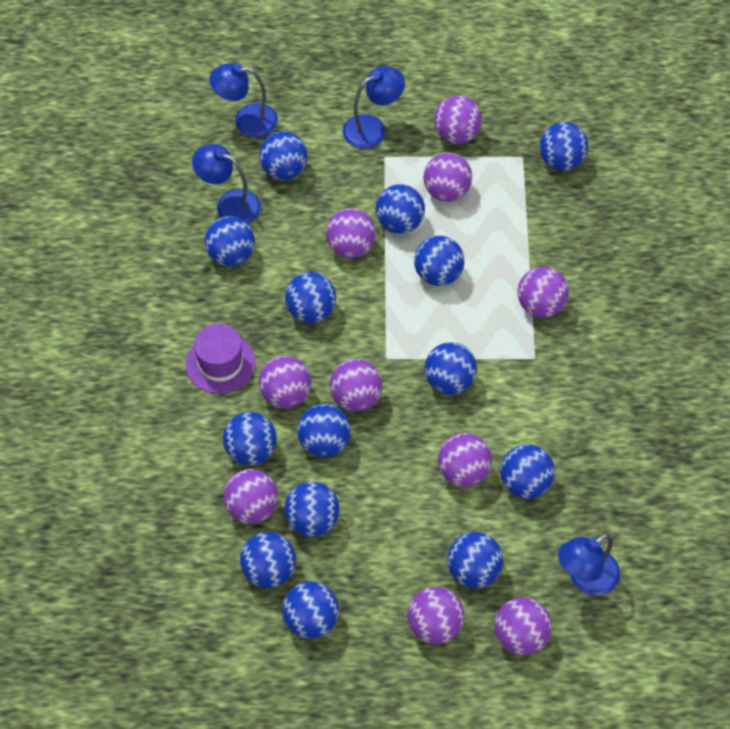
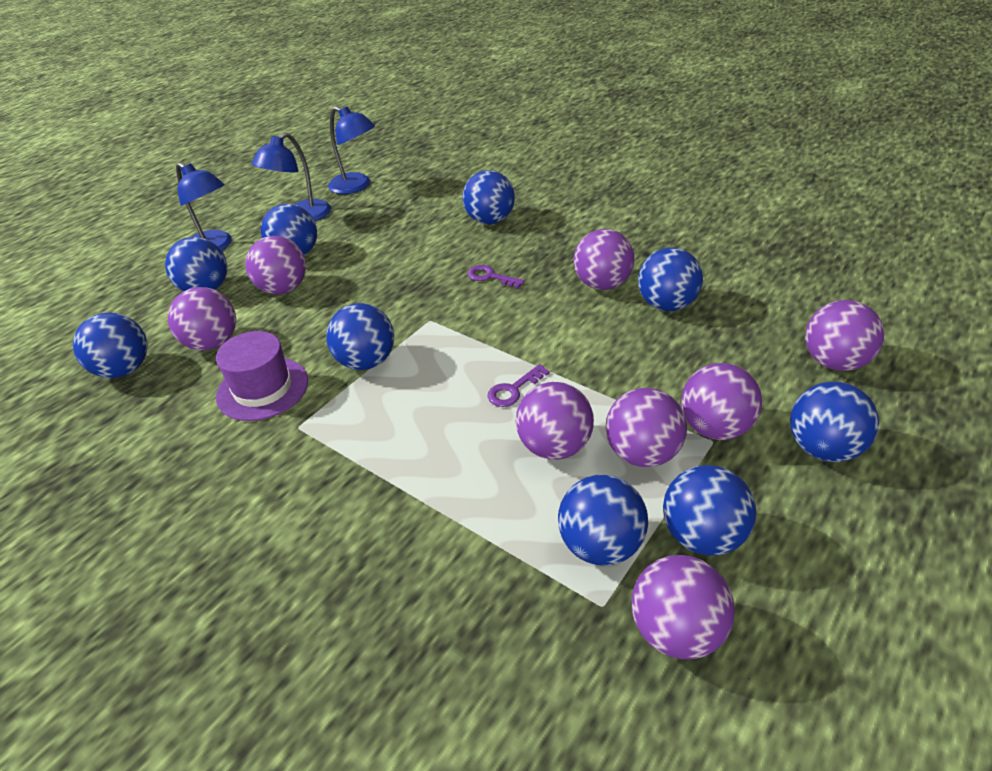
blue ball: [205,216,255,266] [223,412,277,466] [240,532,296,588] [259,131,308,180] [282,581,339,639] [284,481,340,537] [285,272,336,323] [297,404,351,457] [376,184,425,234] [414,236,465,286] [424,342,477,395] [447,532,503,588] [500,444,555,499] [540,122,588,171] = 14 -> [73,313,148,378] [165,237,227,291] [261,204,317,256] [326,303,394,370] [462,170,515,224] [558,475,648,566] [638,247,703,311] [663,465,756,556] [790,382,879,462] = 9
blue lamp: [192,144,261,224] [209,63,278,137] [343,66,405,149] [558,533,620,596] = 4 -> [176,163,232,251] [252,132,331,221] [328,106,375,194] = 3
purple ball: [223,469,278,524] [259,356,311,409] [326,208,376,258] [330,359,382,412] [407,587,465,644] [423,153,472,202] [434,96,482,144] [438,433,492,487] [494,597,552,655] [518,267,569,318] = 10 -> [168,287,236,351] [245,236,306,295] [516,382,594,460] [574,229,635,290] [606,388,687,467] [632,555,735,659] [681,363,762,440] [805,300,884,371] = 8
purple key: none = 0 -> [468,265,525,289] [487,364,550,407] = 2

